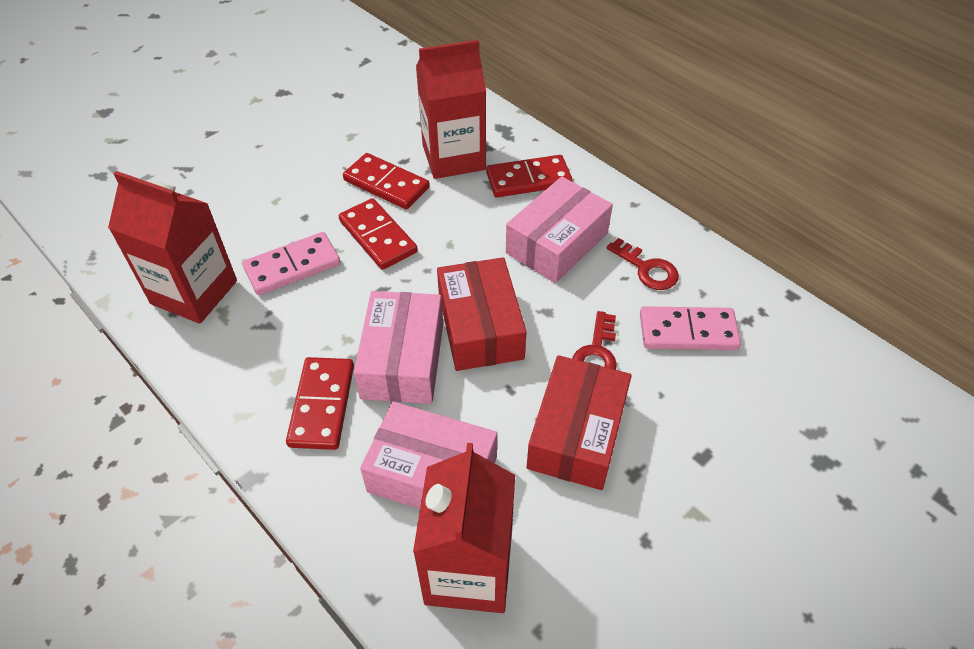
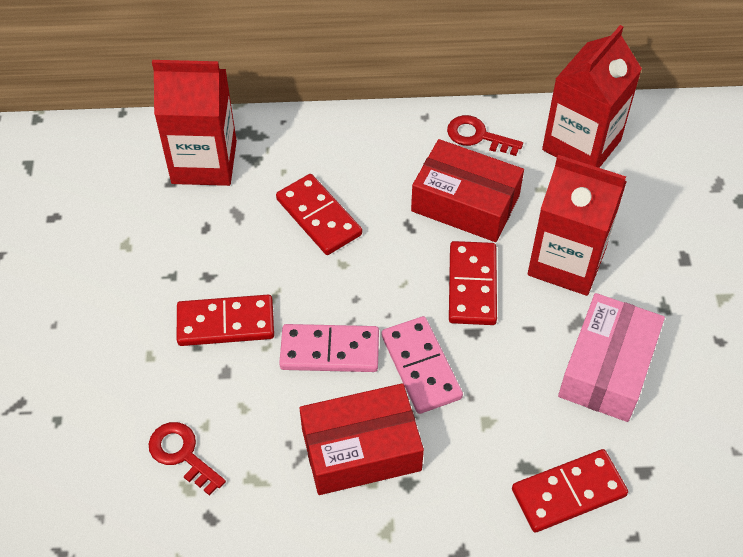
pink box: [354,291,443,404] [360,401,497,509] [506,177,613,283] = 3 -> [558,293,665,422] = 1

